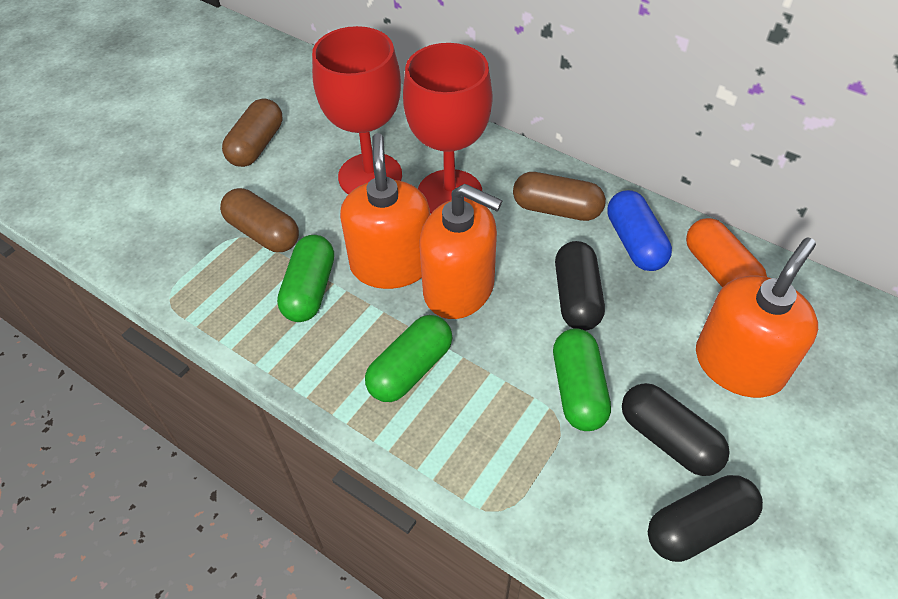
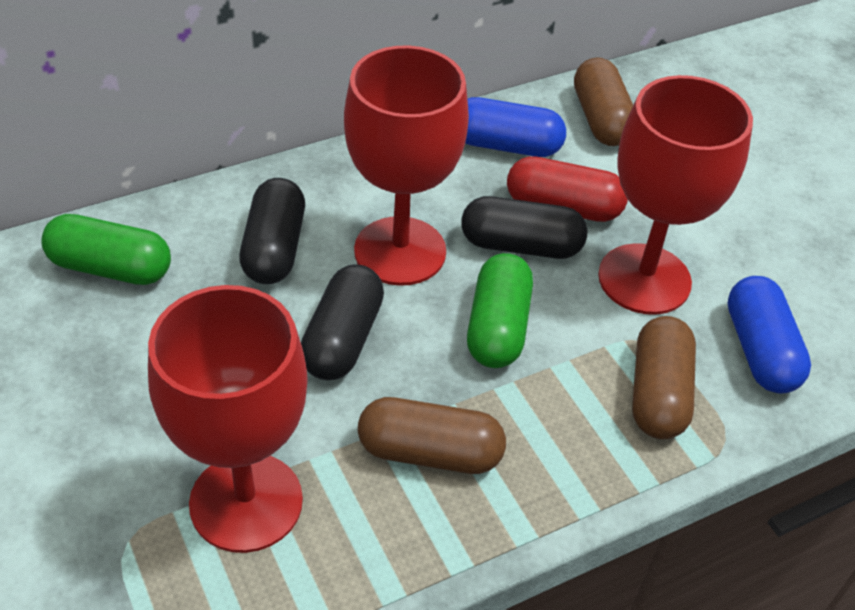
blue capsule: [607,190,672,271] = 1 -> [465,97,566,157] [728,276,811,394] = 2
green capsule: [277,235,334,322] [365,315,452,402] [553,328,611,431] = 3 -> [41,214,171,285] [467,253,533,368] = 2
orange capsule: [686,218,767,288] = 1 -> none = 0
orange soap dispenser: [340,133,430,289] [420,184,502,319] [696,237,818,398] = 3 -> none = 0
red capsule: none = 0 -> [507,156,628,222] = 1
red goblet: [312,26,402,194] [403,43,492,214] = 2 -> [148,285,308,553] [344,46,469,286] [598,75,753,315] = 3

